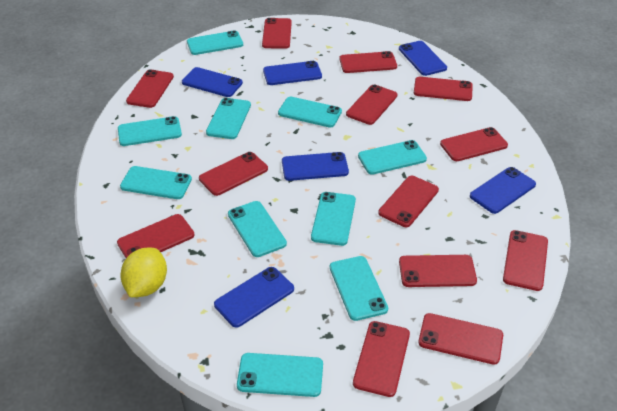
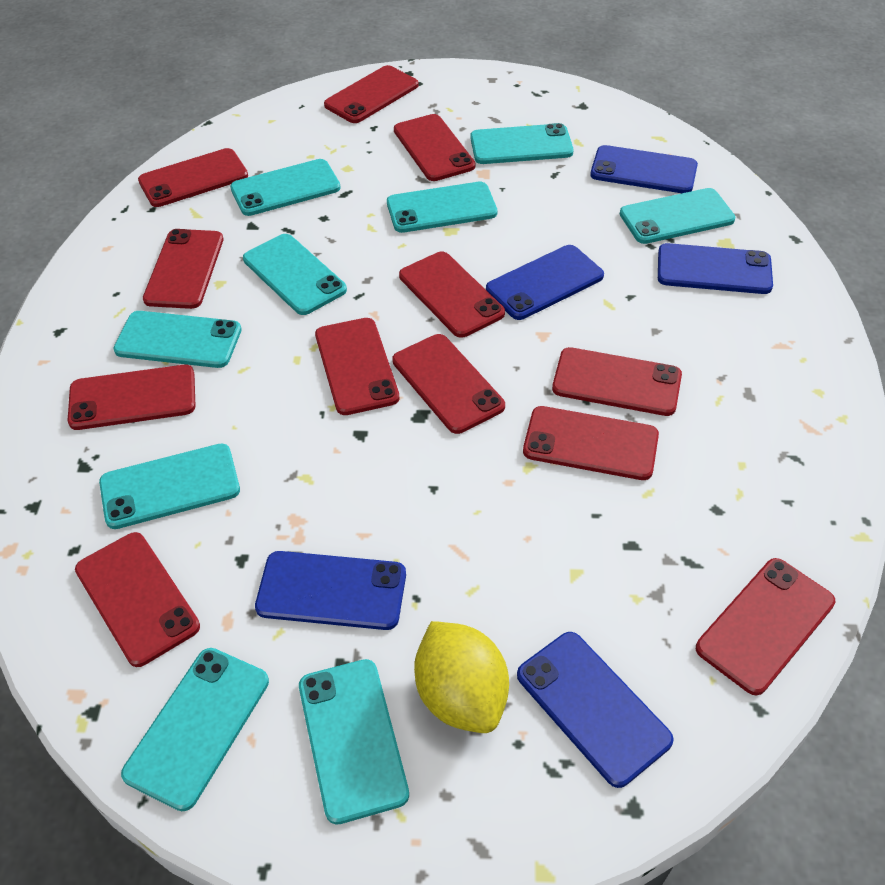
blue phone: [182,67,243,97] [214,267,294,328] [263,61,322,85] [282,152,349,181] [399,41,447,76] [470,167,536,214] = 6 -> [255,551,406,630] [486,245,604,320] [517,632,674,788] [590,145,698,193] [658,243,773,294] = 5
red phone: [117,214,194,258] [126,69,174,108] [199,152,268,196] [262,18,292,49] [339,51,397,73] [346,84,398,125] [353,321,410,397] [378,176,439,227] [399,255,477,287] [414,77,473,101] [418,313,503,365] [440,127,508,161] [503,230,548,291] = 13 -> [67,365,196,430] [75,532,200,667] [138,148,248,207] [143,229,223,309] [315,318,400,415] [324,65,419,123] [392,334,505,434] [394,114,476,181] [399,252,505,338] [523,406,659,480] [552,347,682,416] [696,558,835,695] = 12
turquoise phone: [118,116,182,146] [120,166,192,199] [187,30,243,55] [206,98,251,139] [228,201,287,257] [237,353,323,397] [278,96,342,128] [311,192,356,246] [330,256,388,321] [358,140,427,175] = 10 -> [99,443,240,529] [113,311,242,368] [121,648,269,811] [230,159,341,216] [243,234,347,315] [299,659,409,825] [387,182,497,233] [470,123,574,164] [620,188,735,244] = 9

